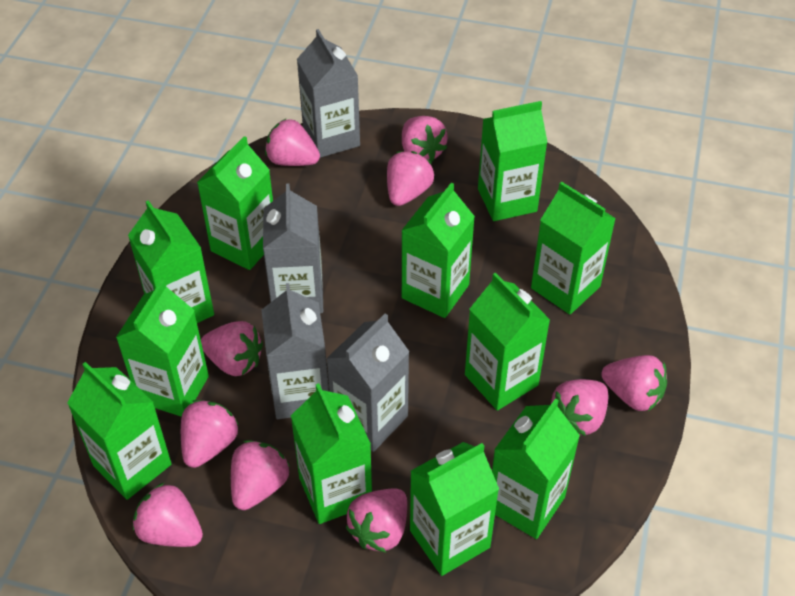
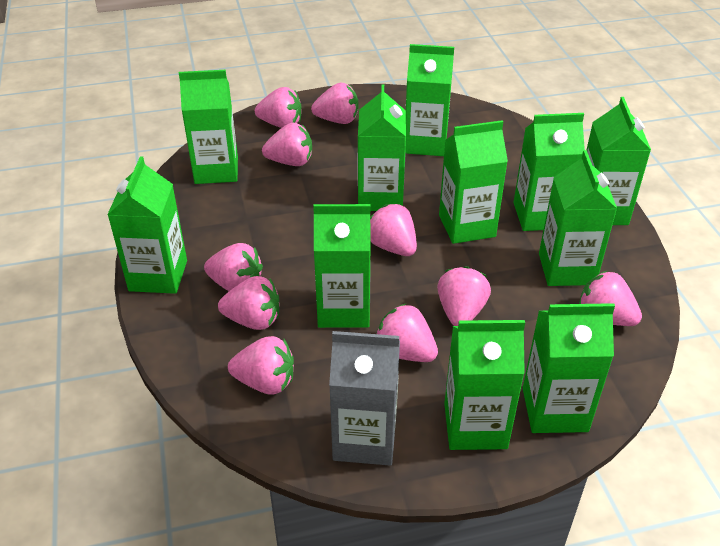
grey carton: [262,283,329,419] [263,184,323,313] [297,29,360,158] [326,314,409,452] = 4 -> [329,331,400,466] = 1

